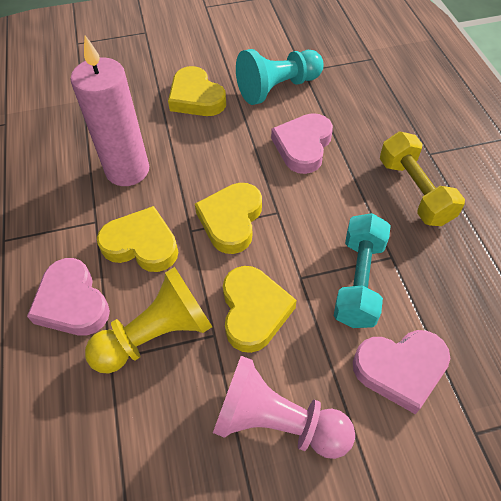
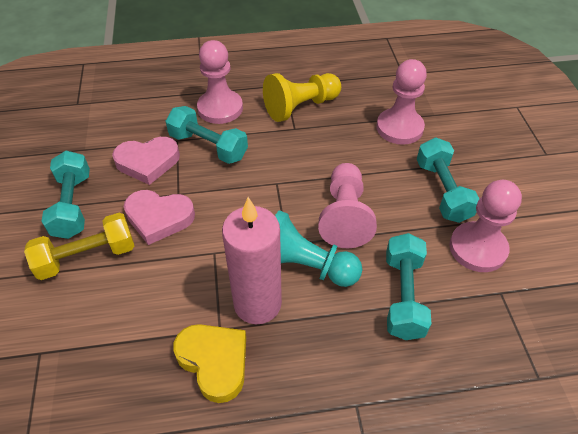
pink heart: [27,258,110,336] [271,113,333,174] [353,330,450,414] = 3 -> [112,137,180,185] [124,190,195,245] = 2
pink pawn: [213,356,355,459] = 1 -> [197,40,243,124] [318,163,377,248] [377,59,427,145] [449,180,522,272] = 4
turquoise dumbbell: [334,213,391,328] = 1 -> [41,151,90,239] [166,106,248,164] [386,233,432,340] [417,137,479,223] = 4
yellow heart: [97,206,178,272] [168,66,226,116] [195,183,262,254] [223,266,297,353] = 4 -> [173,324,246,403] = 1

